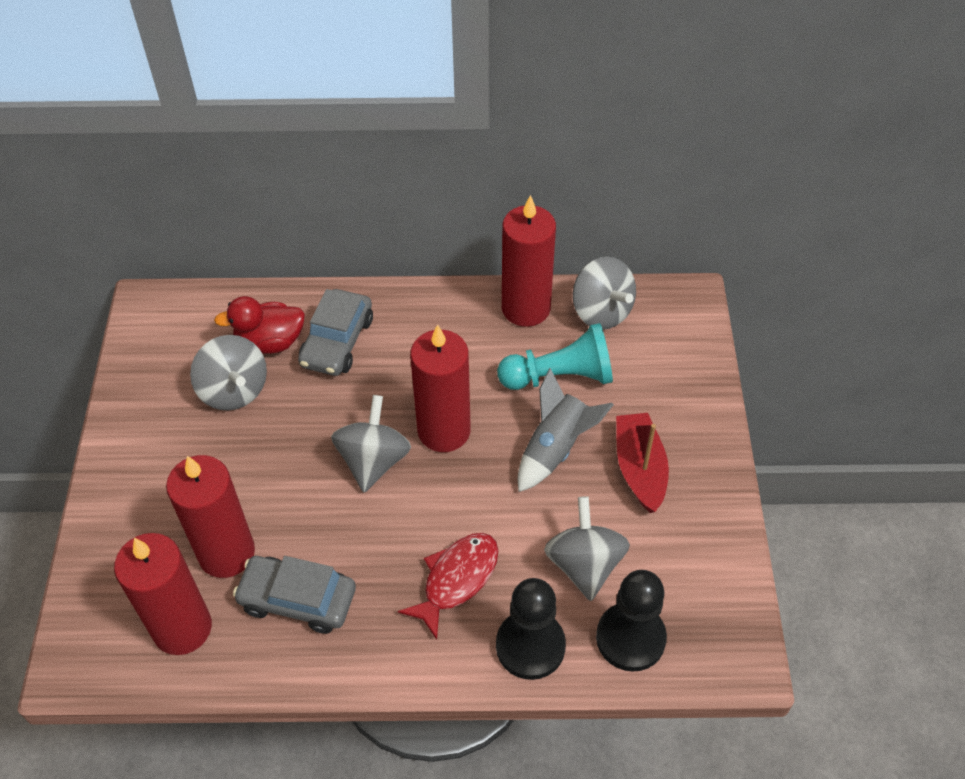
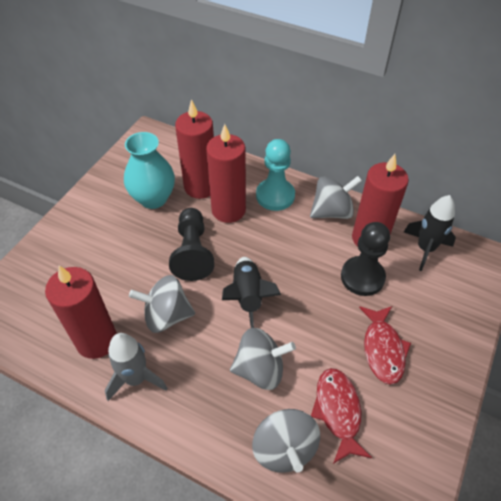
black rocket: none = 0 -> [222,257,281,328] [404,195,456,271] = 2
grey car: [233,556,356,634] [298,289,373,376] = 2 -> none = 0
red boat: [616,413,669,513] = 1 -> none = 0
red duck: [214,296,305,354] = 1 -> none = 0
red fish: [398,533,498,640] = 1 -> [311,368,372,464] [359,306,411,385] = 2
turquoise vase: none = 0 -> [124,132,175,209] = 1

